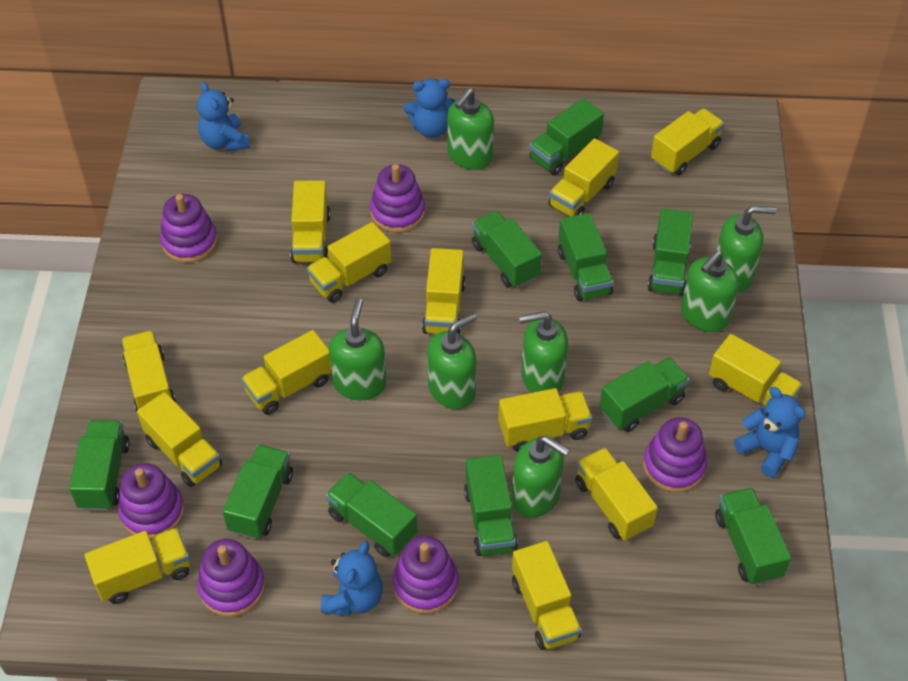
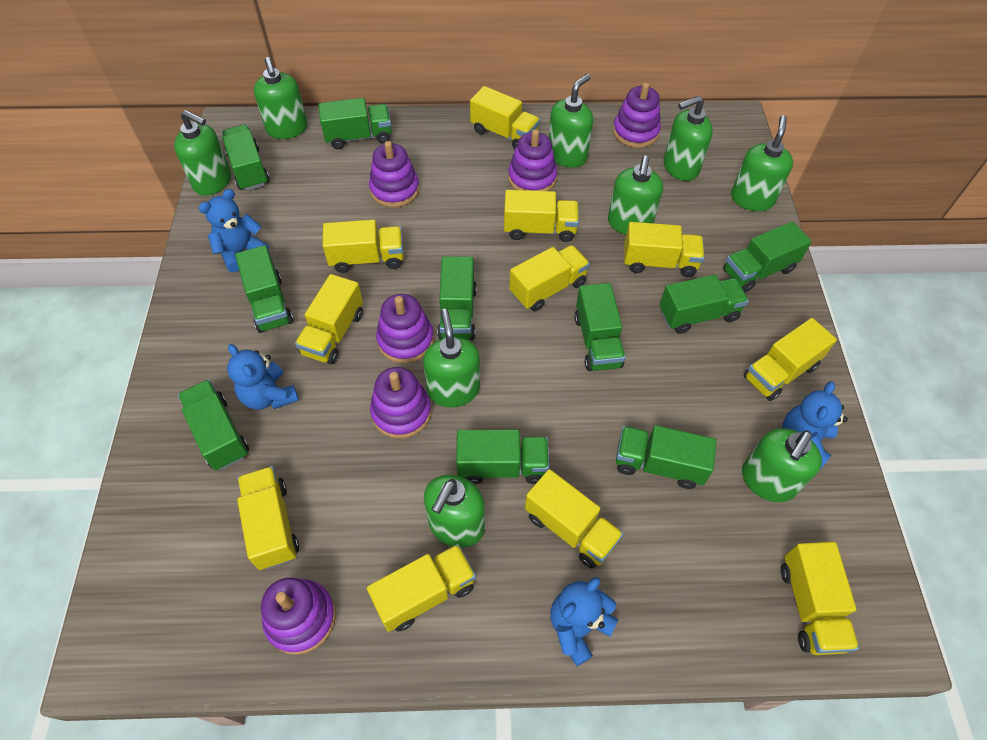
green soap dispenser: [329,299,387,400] [427,313,477,409] [447,88,494,170] [512,435,570,518] [519,311,568,393] [681,250,739,332] [717,206,777,293] = 7 -> [174,110,231,196] [254,57,308,139] [423,309,480,407] [424,475,485,548] [549,74,593,168] [608,155,663,235] [664,96,713,181] [731,115,793,211] [742,428,822,502] = 9
yellow truck: [85,528,190,604] [122,331,176,411] [137,392,222,487] [241,330,331,415] [290,180,331,263] [307,222,392,303] [422,248,466,334] [498,388,592,452] [512,541,581,650] [548,138,619,217] [575,447,658,541] [651,108,725,175] [709,334,803,410] = 13 -> [237,466,299,570] [295,274,363,364] [322,220,404,273] [367,544,476,632] [470,86,540,149] [504,190,579,242] [509,245,590,312] [525,469,623,569] [624,222,705,277] [744,318,837,401] [781,542,859,655] = 11

